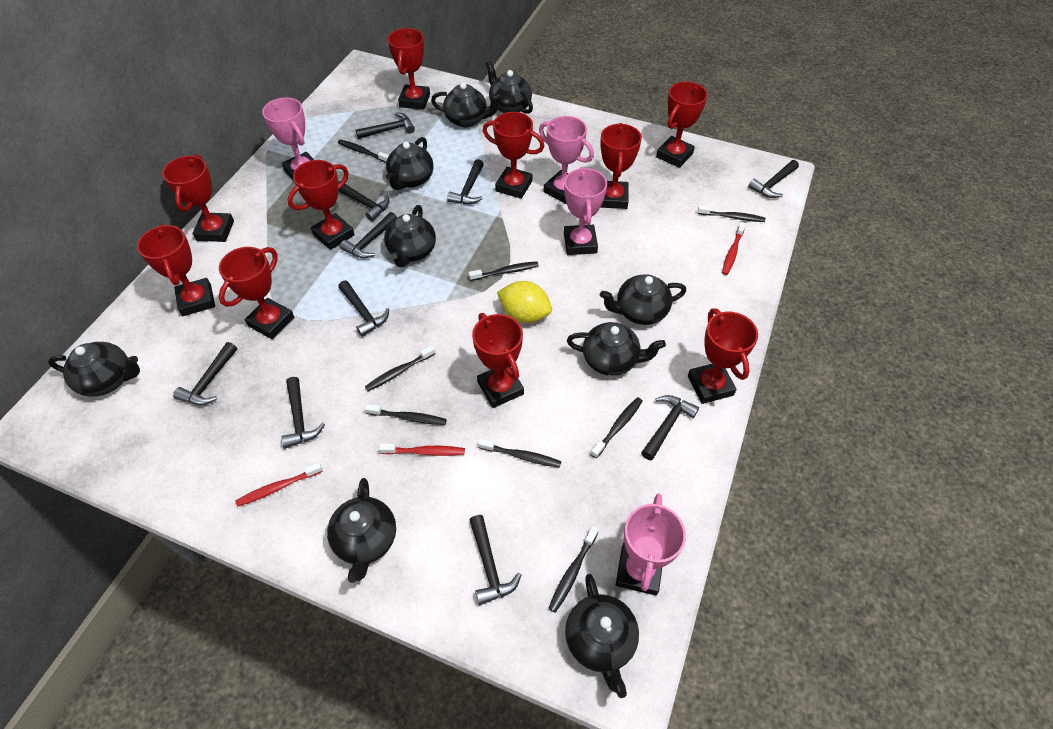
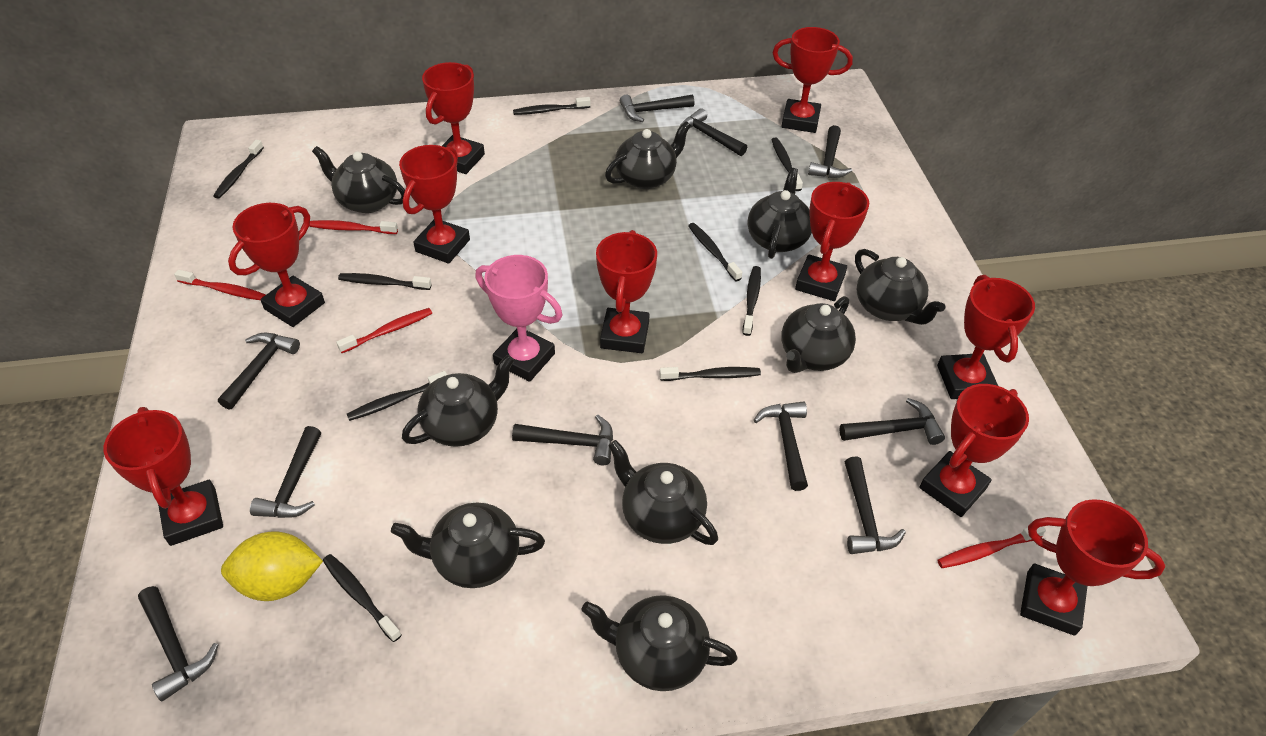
black toothbrush: [338,139,389,163] [365,345,436,391] [365,404,447,425] [469,261,539,281] [478,439,561,468] [548,526,599,613] [591,397,643,458] [697,205,765,222] = 8 -> [213,140,264,199] [323,554,402,642] [338,273,432,290] [347,371,447,421] [513,97,591,115] [659,367,761,381] [688,223,742,281] [743,266,761,336] [771,137,803,191] = 9
pink trophy: [262,97,314,181] [539,116,594,204] [564,167,607,255] [616,494,686,596] = 4 -> [475,255,562,382] = 1
red toothbrush: [235,462,323,507] [379,444,465,456] [722,222,746,275] = 3 -> [174,270,266,300] [309,220,398,234] [336,308,432,353] [937,526,1046,568] = 4

